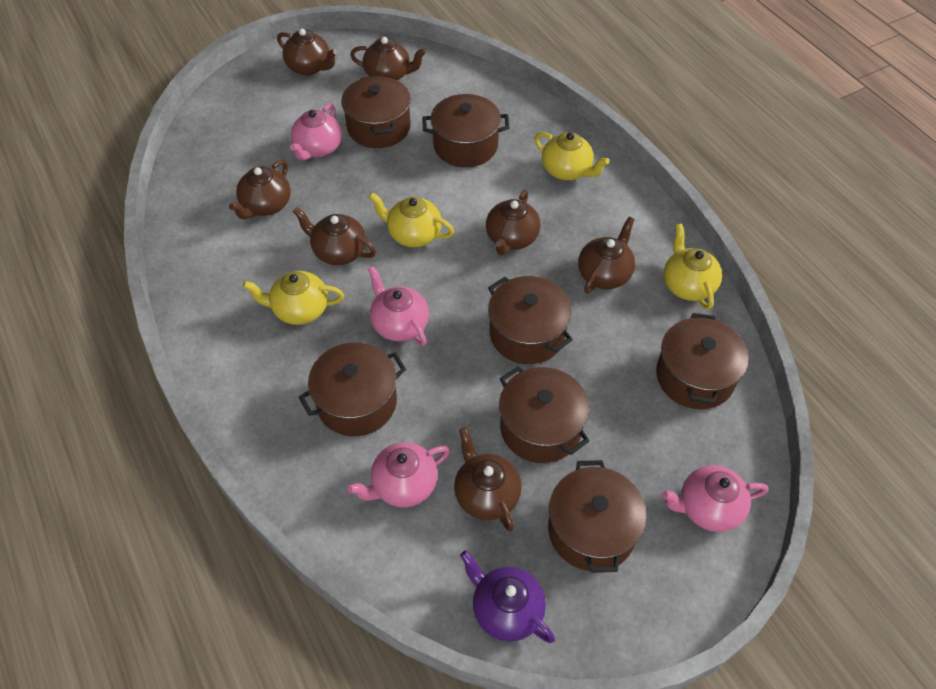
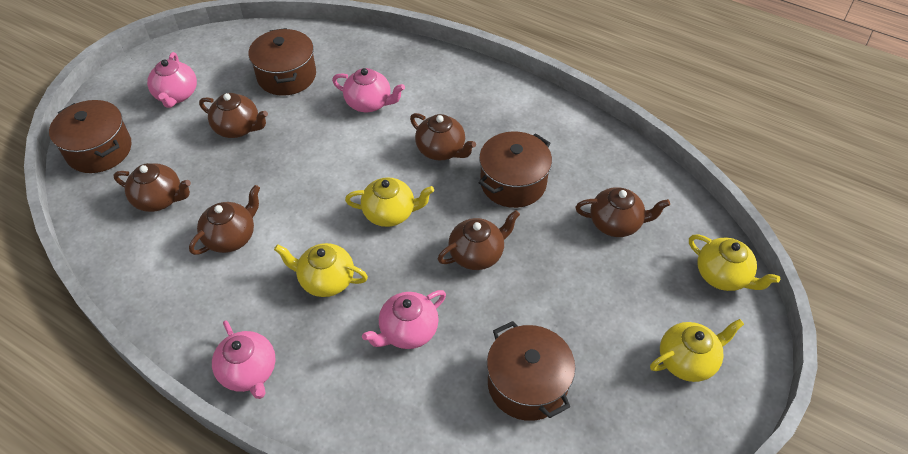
brown pot: [299,343,406,436] [341,75,411,148] [423,94,509,167] [488,276,573,364] [499,366,589,463] [548,460,647,573] [656,313,749,409] = 7 -> [49,100,131,173] [248,28,316,96] [479,131,552,208] [487,321,575,421] = 4
brown teapot: [229,160,290,219] [277,29,337,75] [293,207,376,265] [350,37,426,80] [454,427,522,532] [486,190,541,255] [578,217,635,294] = 7 -> [114,163,191,212] [189,185,260,255] [199,93,268,138] [410,113,476,160] [438,210,520,270] [576,187,670,237] = 6
purple teapot: [460,551,555,643] = 1 -> none = 0

